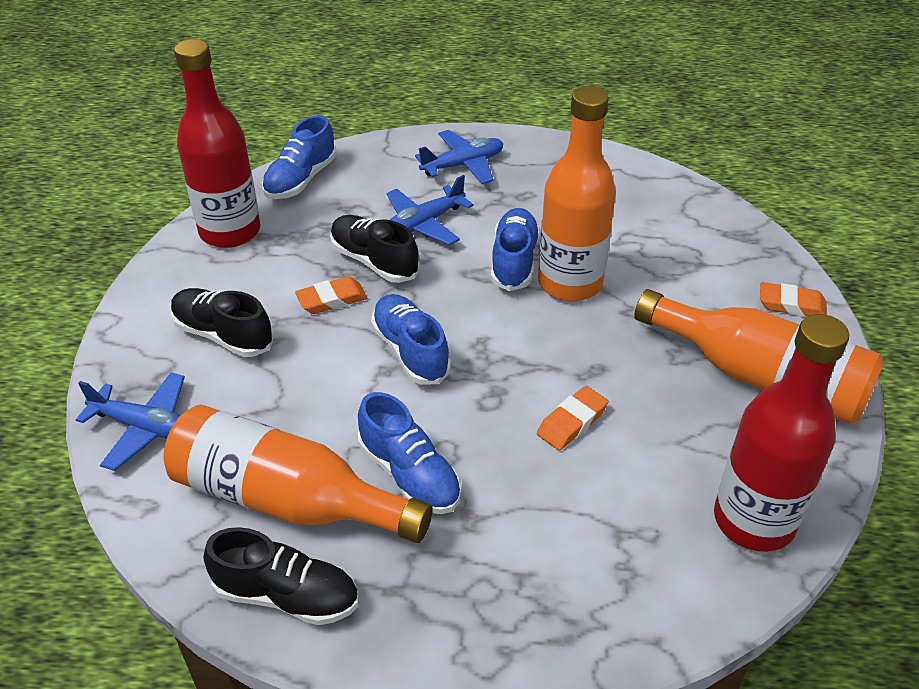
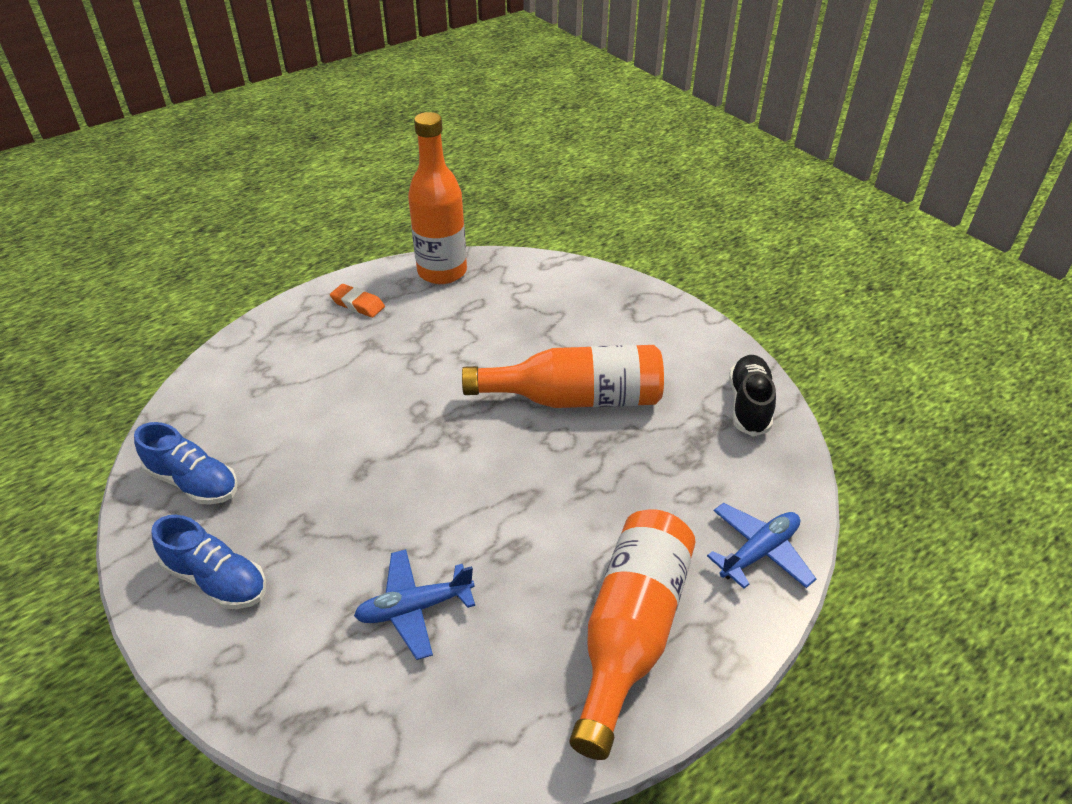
black shoe: [171,288,274,357] [203,527,358,625] [330,215,420,283] = 3 -> [729,355,776,437] = 1
blue plane: [76,372,185,471] [386,175,474,245] [415,130,503,184] = 3 -> [354,549,475,660] [707,503,816,589] = 2
blue shoe: [262,115,337,199] [358,392,462,514] [371,294,451,385] [491,208,540,291] = 4 -> [134,422,238,504] [151,515,266,609] = 2
orange eraser: [295,276,367,314] [537,386,608,451] [760,282,827,317] = 3 -> [330,284,385,318] = 1
red bottle: [174,39,261,248] [714,314,849,552] = 2 -> none = 0

